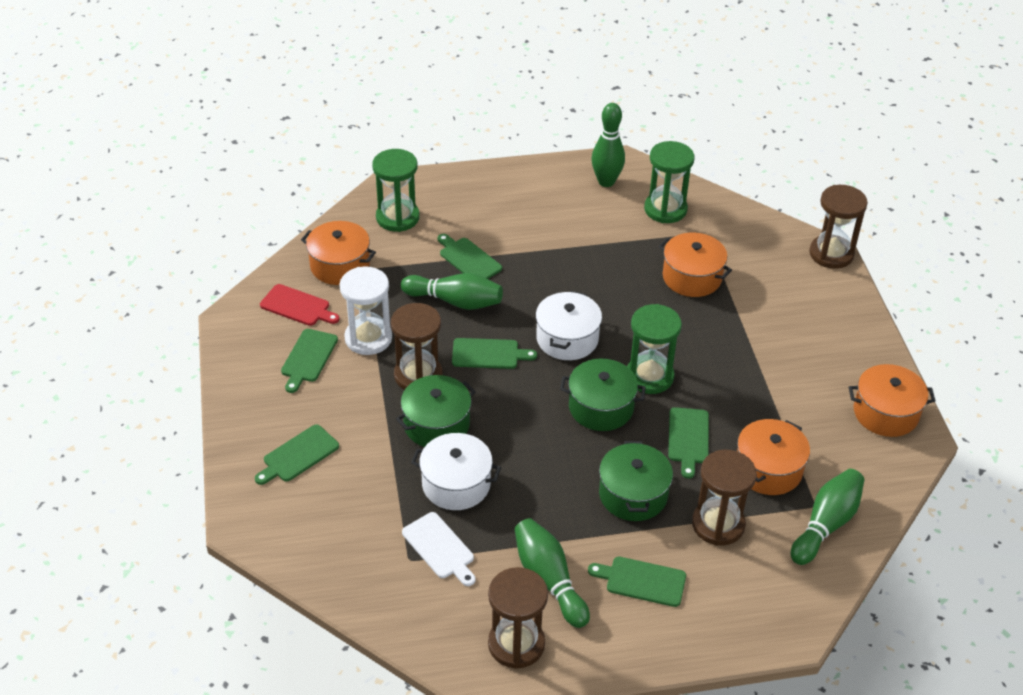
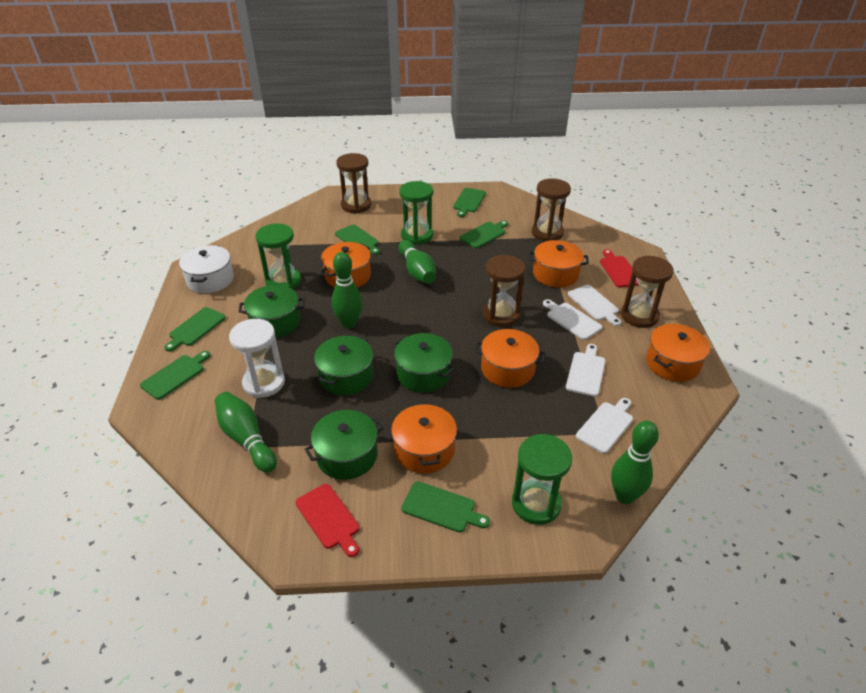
green pot: [396,375,476,447] [560,359,646,431] [599,441,673,521] = 3 -> [238,285,305,338] [305,410,384,480] [314,335,373,395] [393,333,455,392] = 4
orange pot: [301,221,376,285] [659,232,732,297] [737,419,810,495] [849,364,935,437] = 4 -> [321,242,371,288] [391,402,457,474] [474,329,546,388] [528,240,589,288] [646,324,710,382] = 5
red cutting board: [260,284,340,326] = 1 -> [295,484,360,557] [600,249,639,287] = 2
white cutting board: [402,512,475,586] = 1 -> [543,299,602,340] [566,344,605,397] [568,285,622,326] [576,398,633,454] = 4
white pot: [411,433,501,510] [536,291,602,360] = 2 -> [179,245,234,293] = 1

